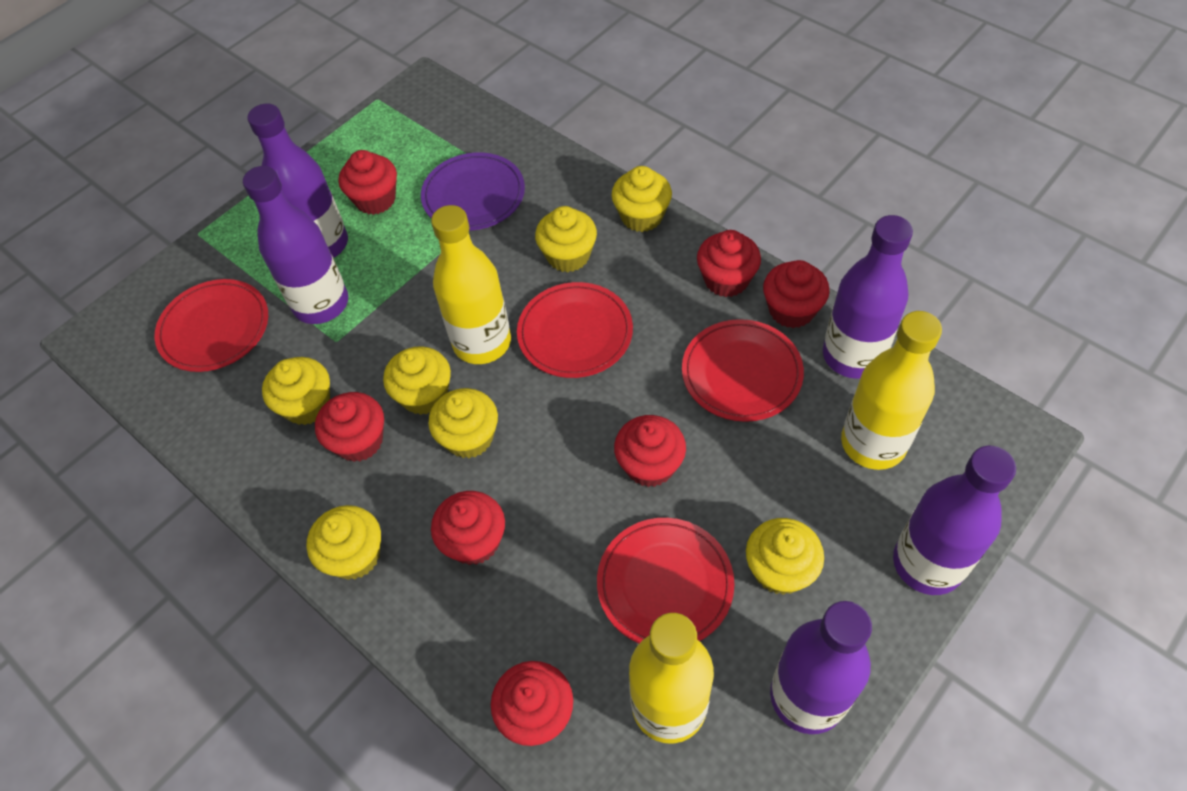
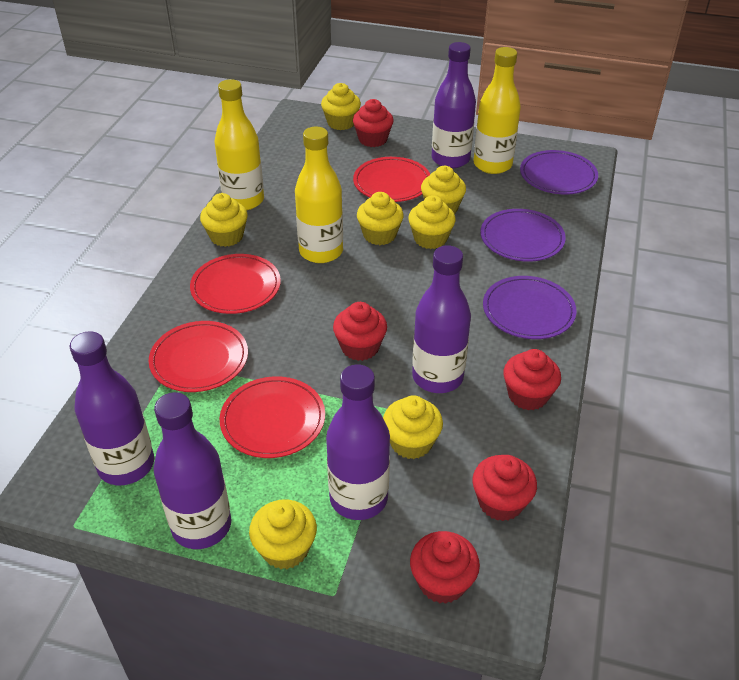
purple plate: [421,153,525,231] = 1 -> [480,209,566,262] [483,276,577,339] [520,150,598,195] = 3
red cupcake: [315,392,384,462] [339,150,397,215] [431,491,505,565] [491,661,573,746] [614,415,686,487] [697,230,761,297] [763,260,830,328] = 7 -> [333,302,387,361] [353,99,393,147] [410,531,480,604] [472,455,537,521] [503,349,561,410] = 5

